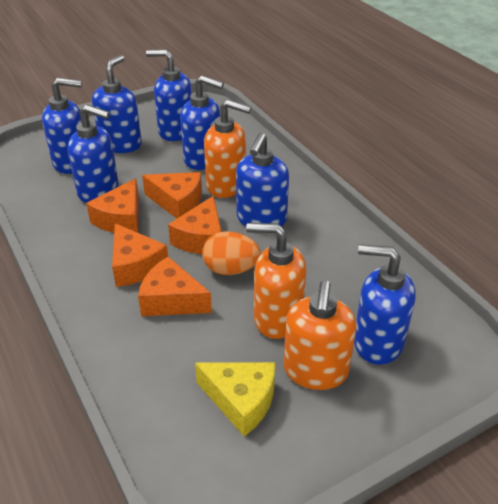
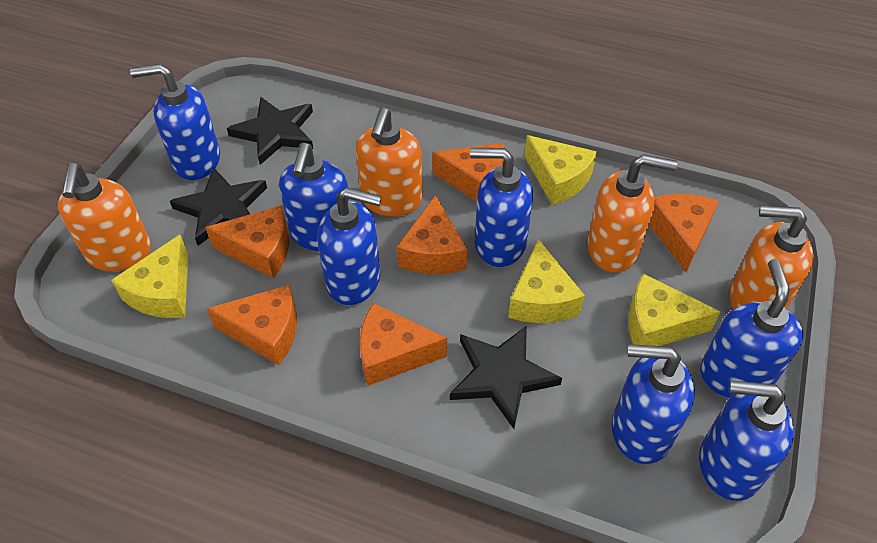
black star: none = 0 -> [170,167,267,246] [227,97,313,165] [450,326,562,429] = 3
orange cheese: [86,178,139,233] [112,223,168,287] [138,257,212,316] [142,172,202,218] [168,196,222,254] = 5 -> [205,205,289,278] [207,285,297,365] [360,303,447,386] [397,195,468,274] [433,143,504,202] [649,194,719,272] = 6
orange egg: [202,232,261,275] = 1 -> none = 0
orange soap dispenser: [204,100,251,198] [246,223,306,339] [284,280,357,390] = 3 -> [58,163,151,271] [356,107,422,216] [587,154,677,272] [730,205,814,309] = 4
yellow cheese: [195,362,275,436] = 1 -> [111,235,188,318] [508,239,585,323] [524,135,597,205] [628,274,721,346] = 4

